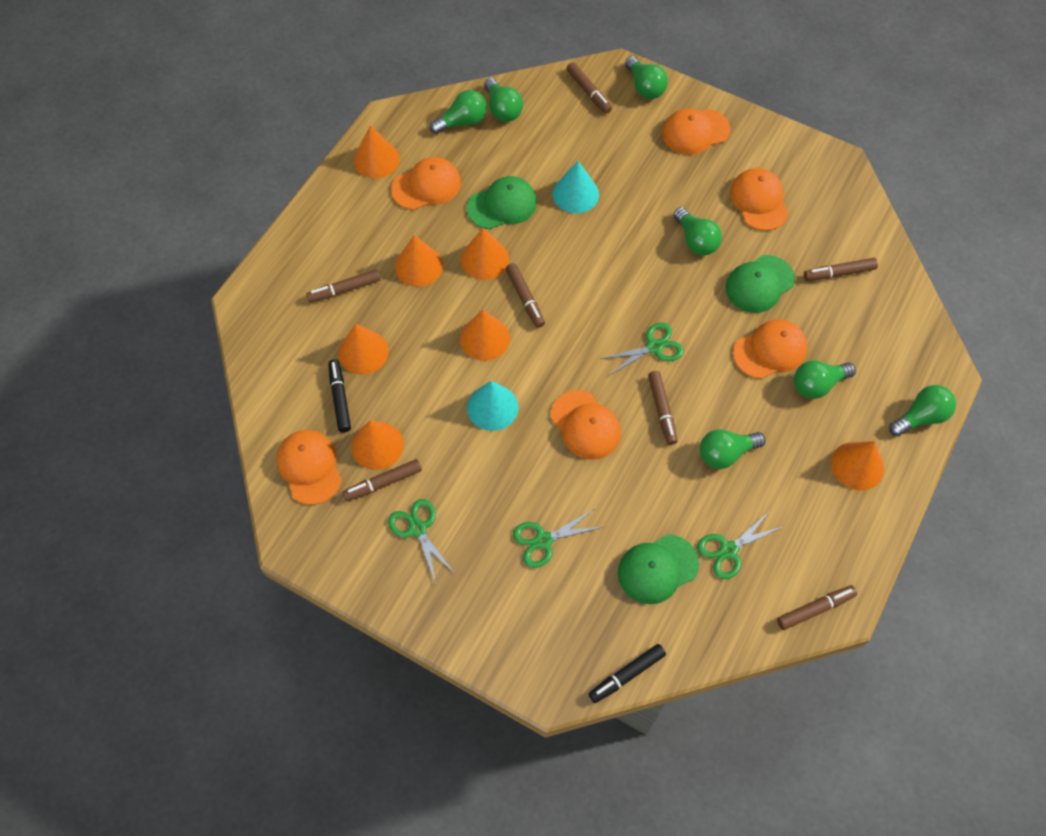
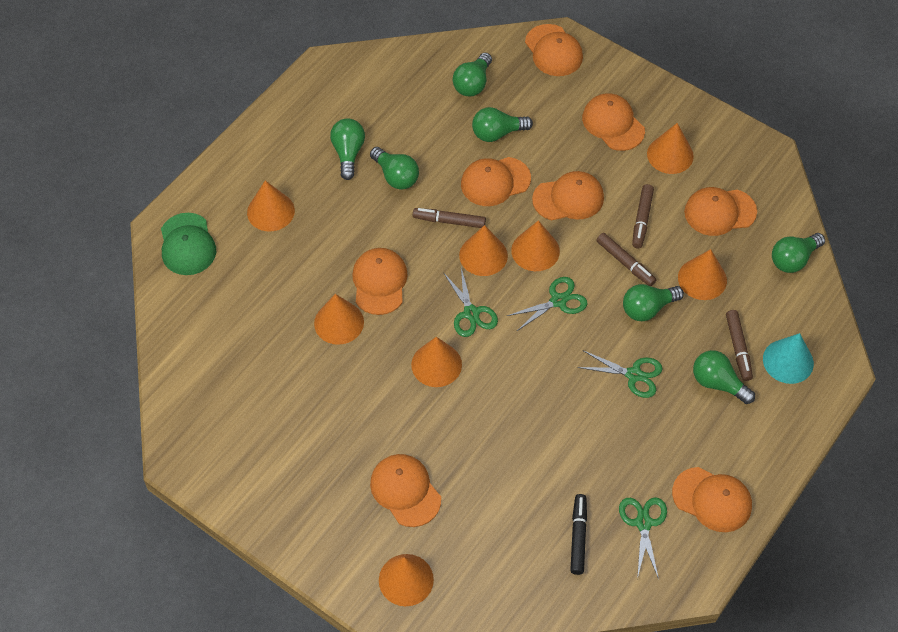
black marker: [328,359,351,432] [589,644,666,703] = 2 -> [570,494,587,575] = 1
brown marker: [306,270,381,303] [342,459,422,501] [506,263,545,328] [566,62,612,114] [648,371,678,445] [777,585,857,630] [804,258,878,281] = 7 -> [413,208,486,228] [596,233,656,286] [632,184,654,249] [726,310,753,381] = 4
green cap: [467,176,537,229] [618,534,699,604] [725,255,795,313] = 3 -> [161,213,216,275] = 1
orange cap: [276,430,342,505] [391,157,461,210] [551,390,621,460] [662,108,730,155] [730,168,789,231] [733,319,807,379] = 6 -> [352,248,408,315] [370,454,441,527] [461,157,531,206] [525,24,583,76] [532,171,604,221] [582,93,645,151] [672,467,752,532] [684,187,757,236] = 8
orange cone: [338,324,389,375] [351,420,404,470] [354,125,400,179] [395,235,443,287] [460,310,510,361] [461,228,509,280] [831,441,884,491] = 7 -> [247,180,295,231] [314,294,364,345] [379,554,434,606] [411,337,462,387] [459,225,508,276] [511,220,560,271] [647,123,694,174] [678,249,727,300] = 8
turquoise cone: [467,381,519,431] [552,161,599,213] = 2 -> [763,333,814,384] = 1

